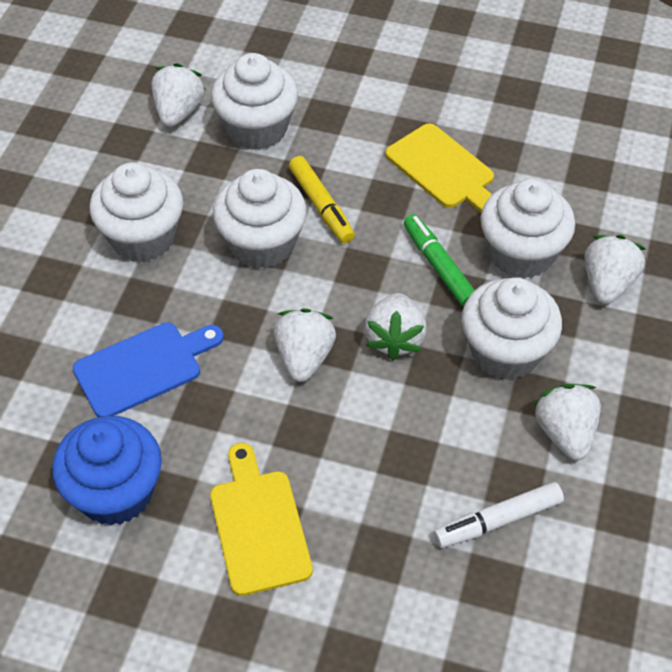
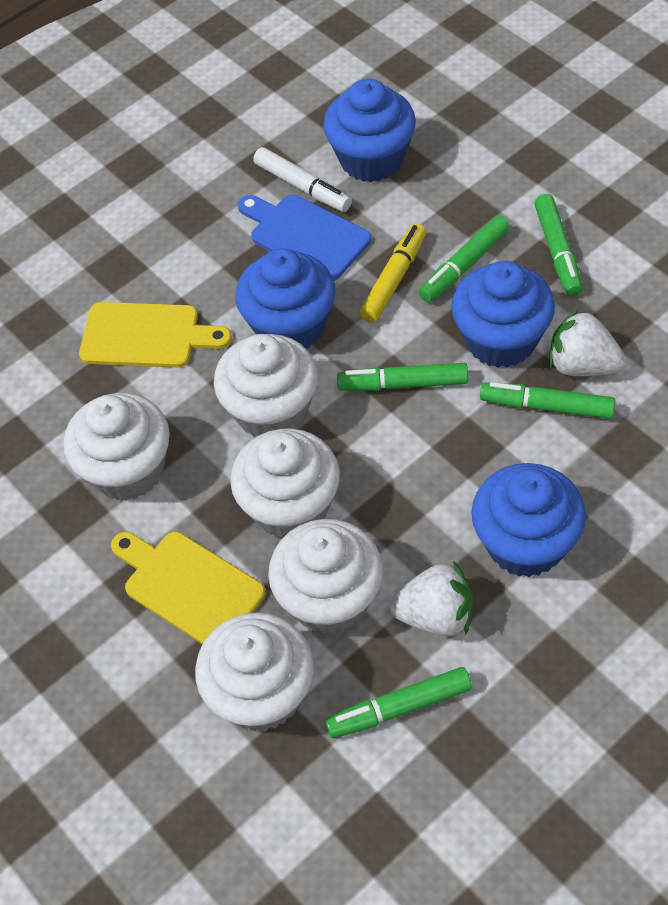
blue cupcake: [52,416,162,525] = 1 -> [236,248,335,349] [323,79,416,182] [451,261,555,368] [471,463,586,577] = 4
green marker: [404,214,475,307] = 1 -> [325,667,472,738] [337,363,468,391] [419,215,510,302] [480,382,615,419] [534,194,583,296] = 5
white strawberry: [152,63,206,127] [274,308,336,382] [364,293,427,360] [534,384,601,460] [585,235,646,304] = 5 -> [389,561,473,637] [549,308,626,376] = 2

